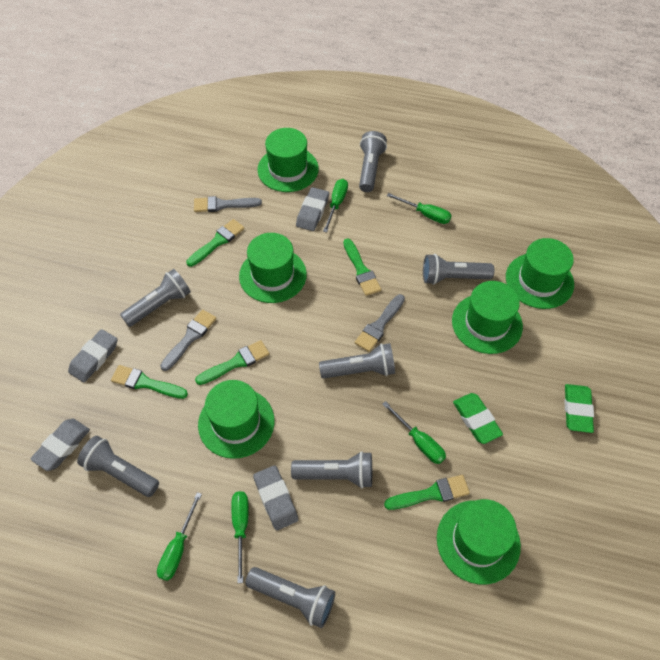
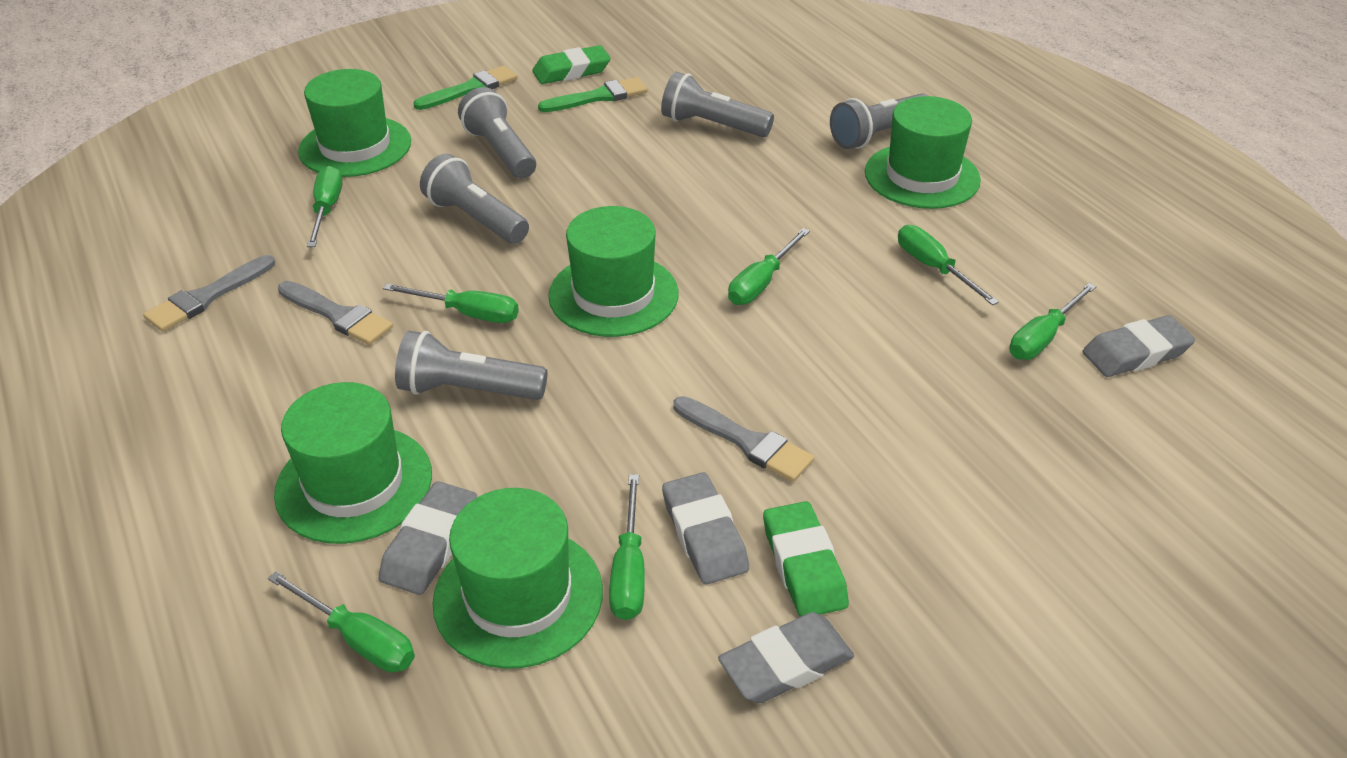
green brush: [111,365,188,399] [186,219,245,267] [195,340,269,385] [343,238,381,296] [384,475,470,510] = 5 -> [413,66,518,110] [538,77,648,112] = 2
green hat: [198,380,275,459] [239,233,307,303] [257,128,319,192] [437,499,521,584] [452,281,523,354] [506,238,574,309] = 6 -> [274,382,432,544] [298,69,411,177] [432,488,603,669] [548,206,678,337] [865,96,981,209] = 5
green screwdriver: [157,492,202,581] [231,491,249,583] [323,179,348,232] [382,401,446,464] [387,193,452,224] = 5 -> [268,571,415,673] [307,166,343,247] [383,283,519,323] [609,474,645,620] [728,228,810,305] [898,225,999,305] [1009,283,1097,360] = 7
grey flashlight: [77,436,159,497] [120,269,191,327] [245,567,335,628] [291,451,372,488] [319,343,395,379] [359,131,387,192] [423,254,494,285] = 7 -> [395,331,547,400] [420,153,529,244] [458,87,536,178] [661,72,774,137] [830,93,929,149] = 5

